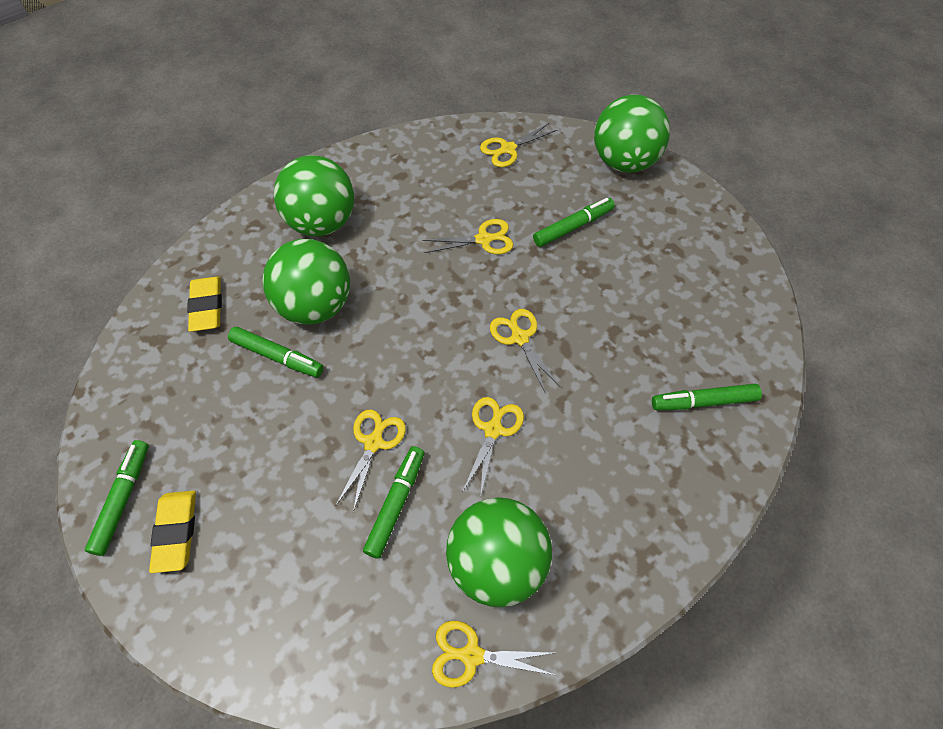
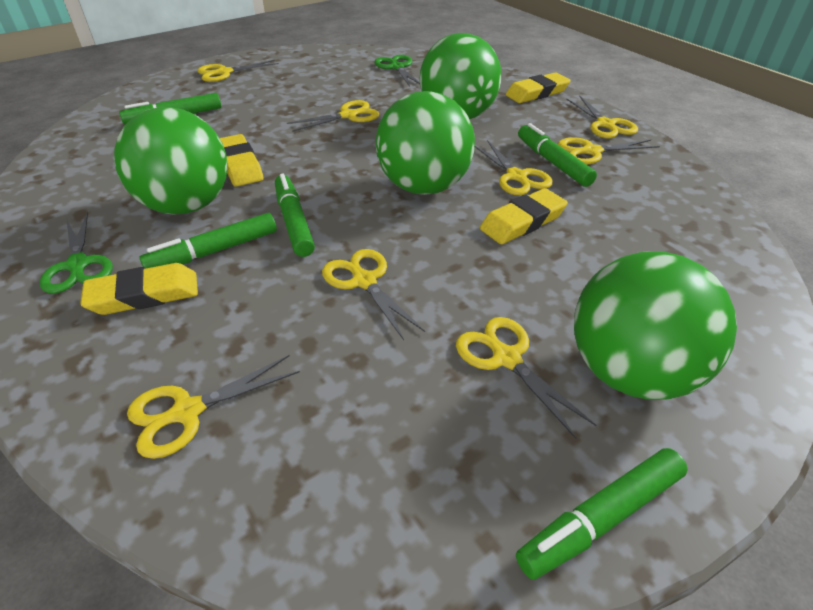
green scissors: none = 0 -> [40,212,113,294] [374,55,420,87] = 2
yellow eraser: [149,490,196,573] [187,276,222,332] = 2 -> [80,263,198,315] [220,134,264,187] [480,188,568,244] [506,72,571,103] = 4
yellow scissors: [336,410,406,512] [422,219,514,254] [432,621,555,688] [463,397,524,498] [480,123,557,167] [490,309,560,392] = 6 -> [127,355,300,459] [197,60,279,82] [287,100,379,132] [322,249,425,340] [456,317,597,439] [475,140,553,195] [558,137,660,165] [566,95,638,139] = 8

